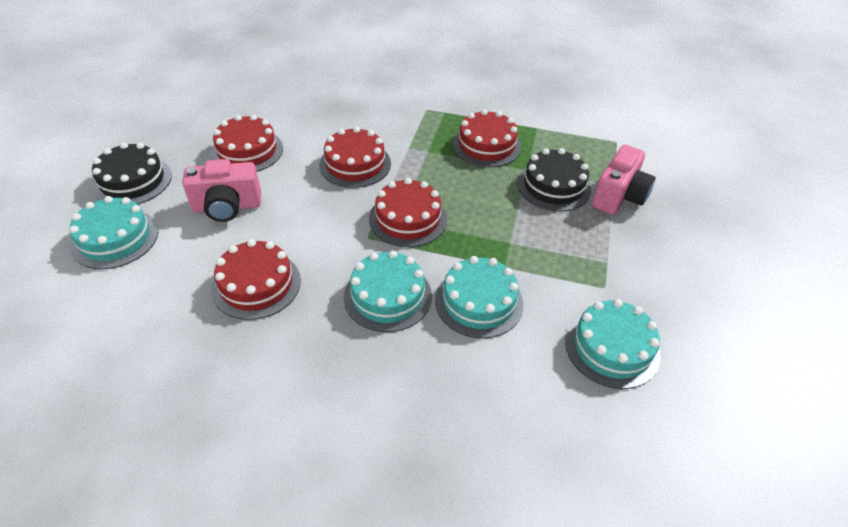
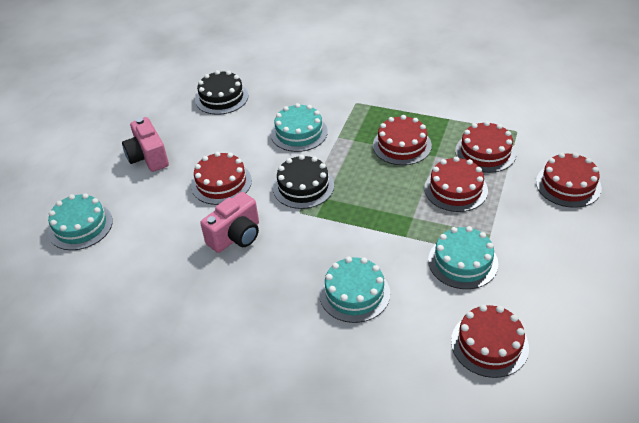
red cake: [211,115,283,172] [212,239,301,320] [319,127,391,188] [369,178,447,247] [453,109,521,167] = 5 -> [191,152,252,205] [373,115,432,165] [424,156,488,212] [451,305,529,378] [455,121,516,173] [536,153,602,208] = 6

